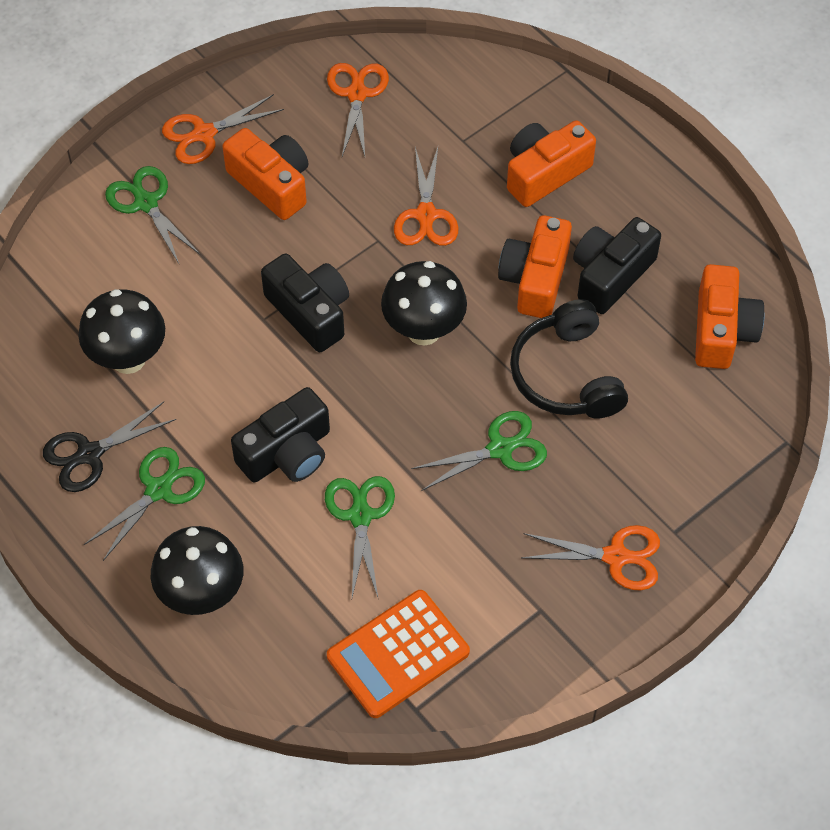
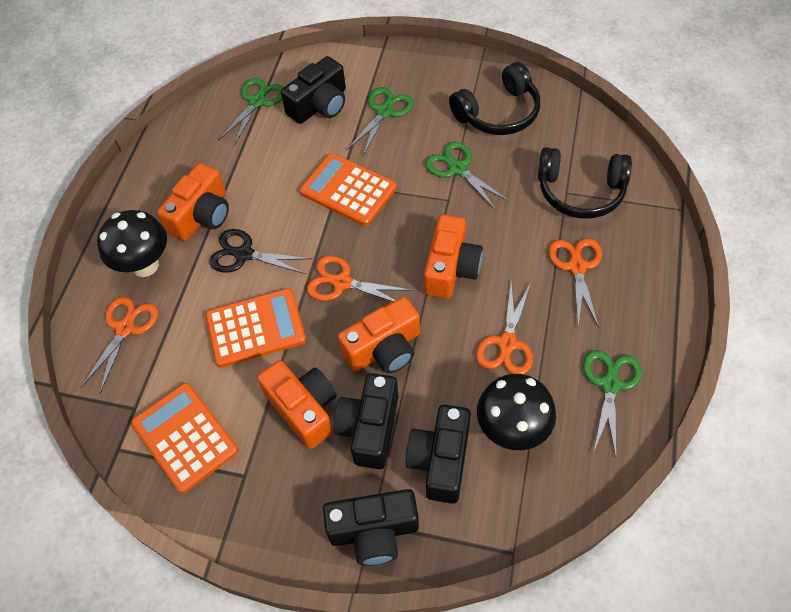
black camera: [231,387,330,482] [261,254,349,352] [573,217,661,314] = 3 -> [281,56,346,124] [323,489,419,566] [333,373,398,469] [406,405,471,504] = 4
black headphones: [510,299,628,418] = 1 -> [449,62,540,135] [538,147,632,219] = 2
black mushroom: [78,289,165,374] [151,526,243,615] [381,261,467,346] = 3 -> [97,210,167,277] [477,374,556,450] = 2
orange calculator: [327,590,470,718] = 1 -> [131,383,239,493] [205,288,306,368] [300,153,397,226] = 3

